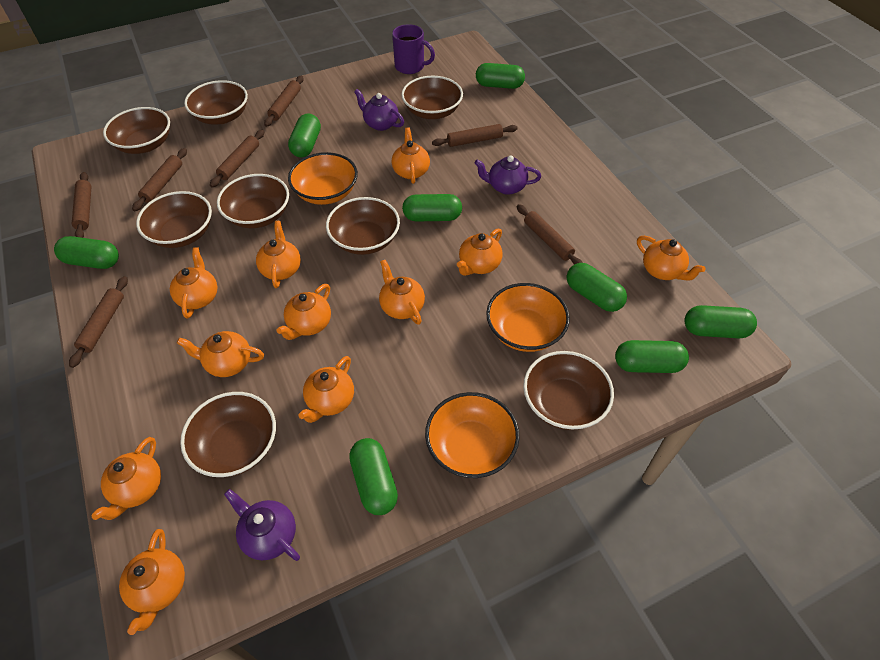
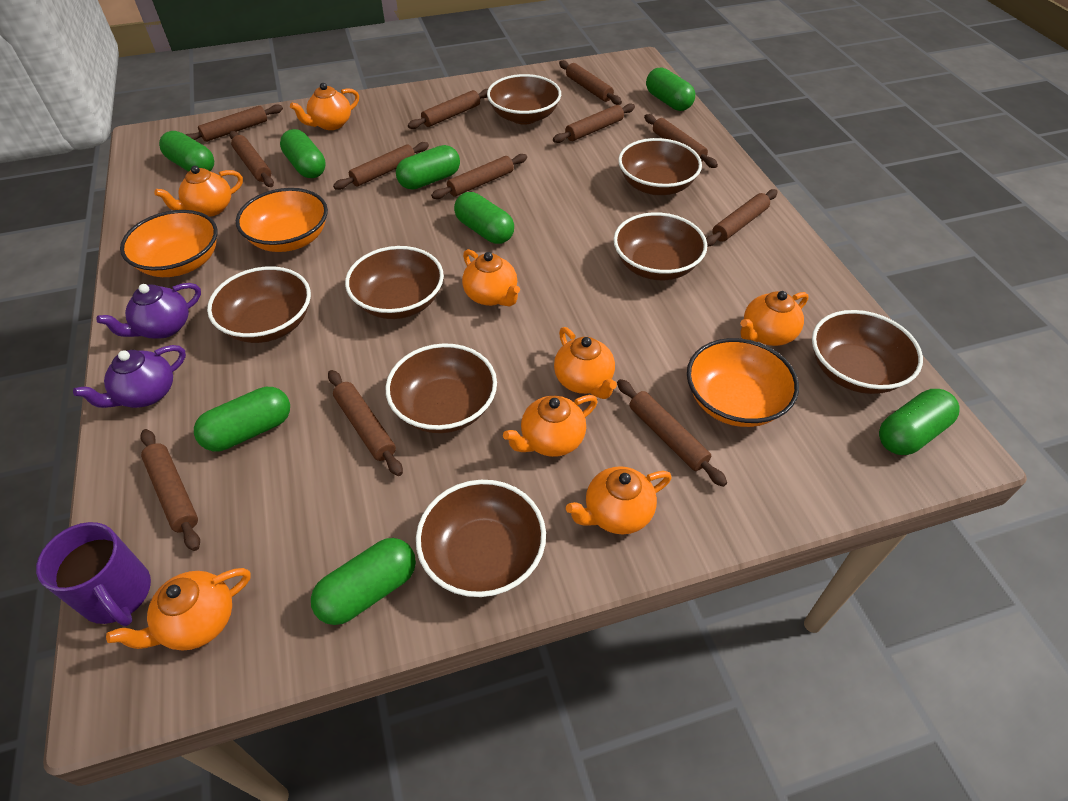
brown rolling pin: [69,276,128,368] [72,172,91,238] [132,148,187,211] [210,130,264,187] [264,75,304,127] [432,124,518,147] [517,204,583,264] = 7 -> [140,429,200,551] [185,104,283,142] [230,131,274,187] [328,370,403,476] [333,142,429,190] [408,89,488,129] [431,154,527,199] [553,103,635,143] [559,60,622,105] [617,379,727,487] [644,114,718,168] [706,189,778,246] = 12
orange teapot: [91,437,161,520] [119,529,185,635] [170,247,217,319] [177,331,264,377] [256,221,301,288] [277,284,331,340] [298,356,354,423] [379,260,425,325] [392,127,430,184] [457,229,502,276] [637,236,705,281] = 11 -> [106,568,251,651] [154,166,243,217] [290,83,359,130] [462,249,520,306] [503,395,598,457] [554,327,617,399] [566,466,672,534] [740,291,809,346] = 8
purple teapot: [224,489,300,561] [354,89,404,131] [474,155,541,195] = 3 -> [73,345,186,408] [96,283,201,339] = 2

